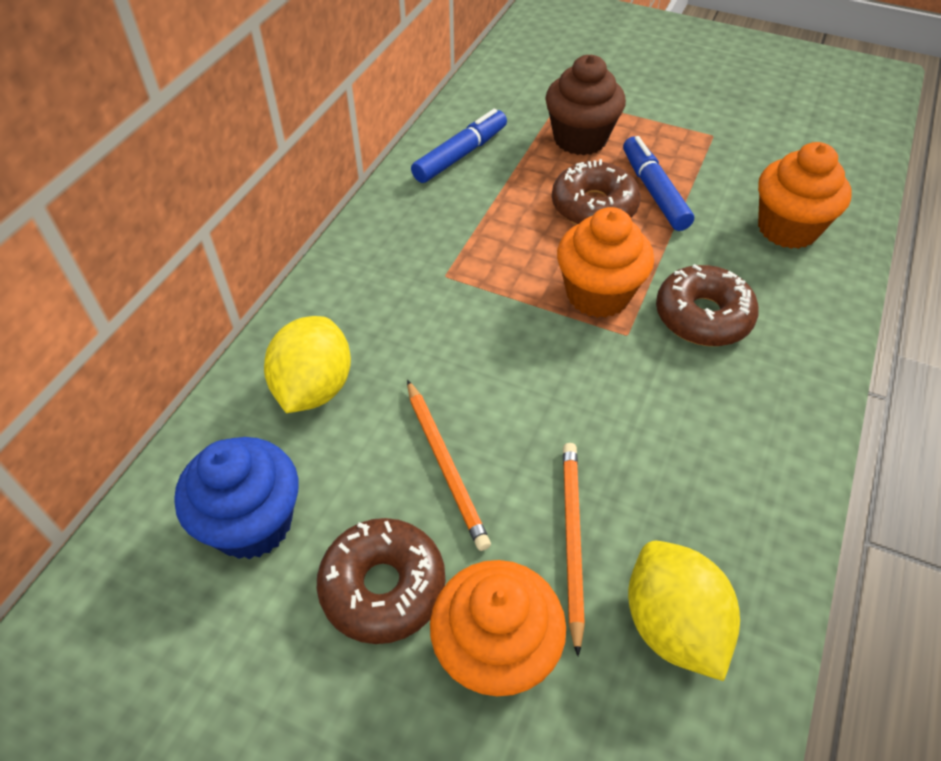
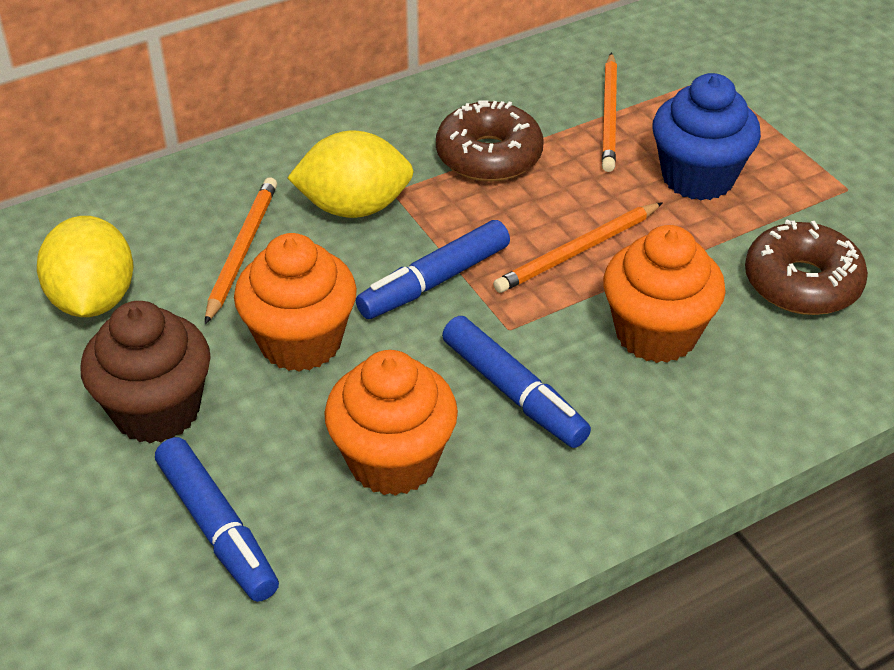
blue marker: [411,109,507,183] [623,136,694,231] = 2 -> [155,437,279,602] [356,220,510,319] [442,316,591,448] = 3
brown donut: [317,518,445,644] [552,159,641,225] [656,264,759,346] = 3 -> [436,100,543,182] [745,220,868,315] = 2
orange pencil: [407,380,491,551] [563,443,585,656] = 2 -> [205,177,277,324] [493,202,663,293] [602,52,617,172] = 3

